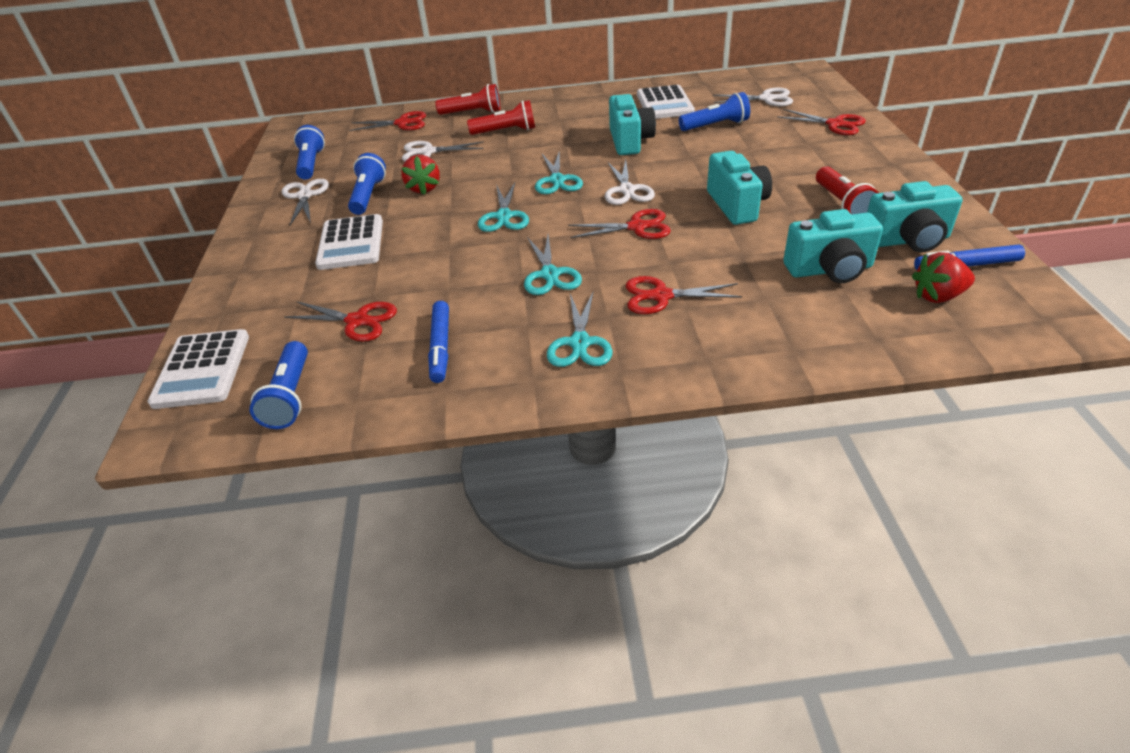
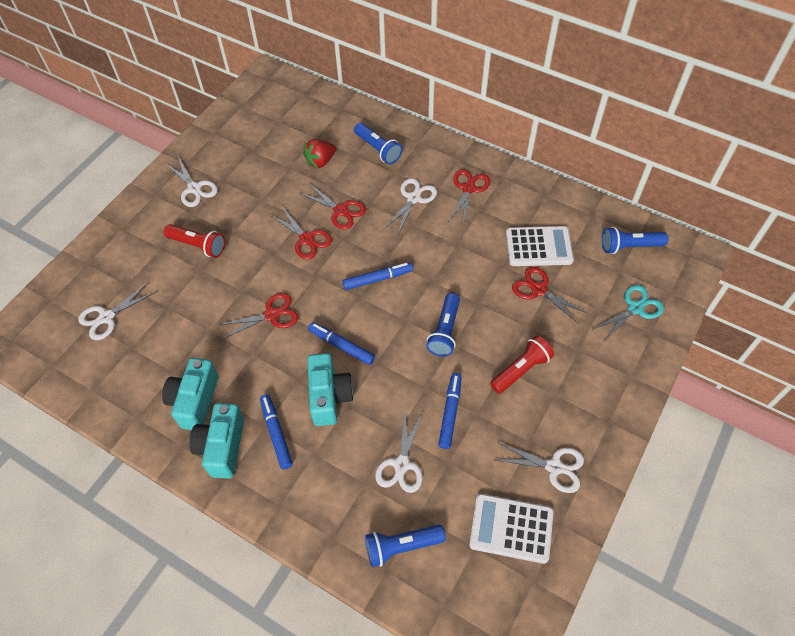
blue marker: [428,301,449,383] [914,245,1025,270] = 2 -> [260,394,293,469] [308,322,375,365] [342,262,413,290] [438,373,462,449] = 4
red flashlight: [435,84,500,115] [467,100,535,135] [816,166,879,214] = 3 -> [164,224,225,258] [490,335,554,394] = 2
red strawberry: [401,155,440,195] [912,252,975,303] = 2 -> [303,139,336,169] = 1
turquoise camera: [609,94,656,155] [707,151,772,225] [783,209,883,283] [867,181,963,252] = 4 -> [162,358,218,430] [189,403,244,479] [307,353,354,426] = 3
turquoise scissors: [478,183,529,232] [524,235,582,295] [535,150,583,194] [547,290,613,367] = 4 -> [592,285,664,341] = 1
white calculator: [147,329,249,409] [315,214,383,270] [637,85,695,119] = 3 -> [469,494,554,564] [506,226,574,266] = 2
white scissors: [282,179,329,225] [402,141,484,161] [605,159,655,205] [713,88,793,106] = 4 -> [78,282,156,340] [165,157,218,207] [375,413,423,493] [384,178,437,234] [496,442,584,493] = 5

